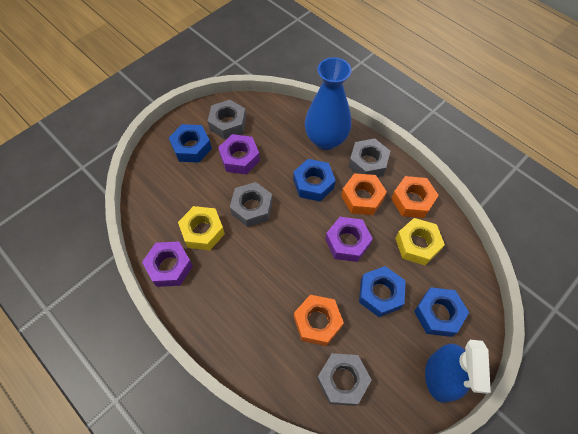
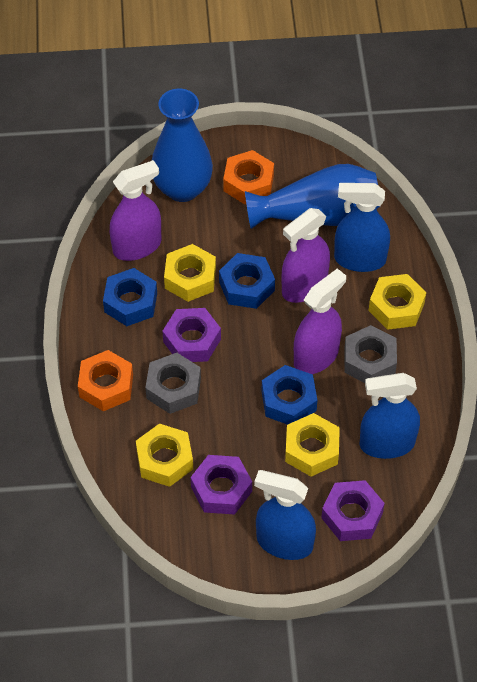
blue nut: [169,124,212,163] [293,159,336,201] [359,266,406,317] [414,287,469,337] = 4 -> [103,268,157,326] [219,253,275,309] [262,365,317,425] = 3
blue spray bottle: [425,340,491,403] = 1 -> [254,470,316,560] [334,183,390,272] [360,373,420,459] = 3
blue vase: [305,57,352,150] = 1 -> [152,89,213,202] [245,164,380,229] = 2
grey nut: [208,100,246,139] [230,182,273,227] [317,353,372,406] [349,138,390,177] = 4 -> [145,353,201,414] [344,325,397,383] = 2
orange nut: [294,295,344,346] [341,173,387,215] [391,176,439,218] = 3 -> [78,350,133,411] [223,150,274,204] = 2
purple spray bottle: none = 0 -> [110,160,161,261] [281,208,330,303] [294,268,346,374] = 3
yellow nut: [178,206,225,250] [395,218,445,265] = 2 -> [136,424,193,487] [164,244,216,302] [285,413,340,477] [369,274,427,330] = 4

